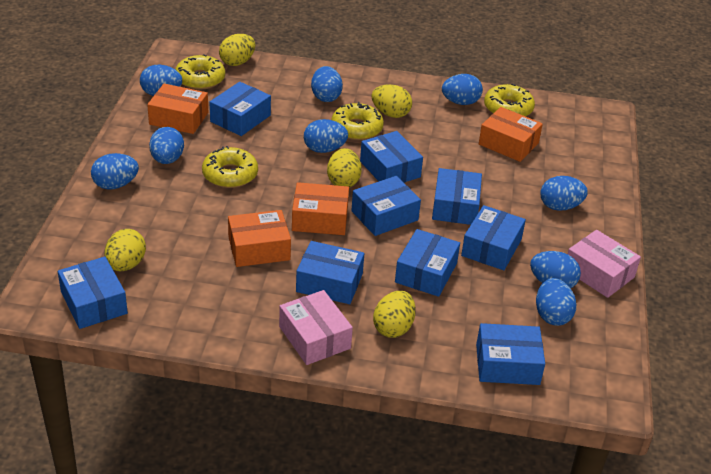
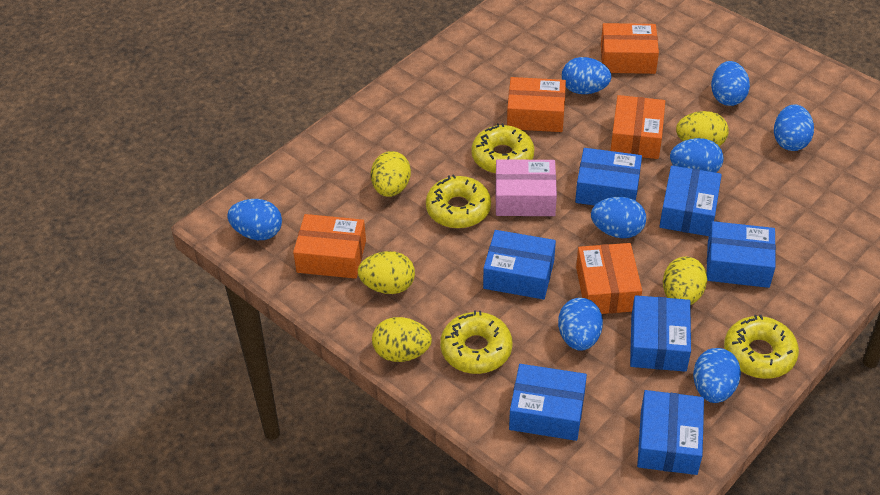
blue box: [58,257,128,329] [209,82,271,136] [296,241,364,304] [351,176,421,236] [360,131,423,183] [395,229,460,297] [432,168,482,225] [461,205,526,270] [476,323,545,385] = 9 -> [483,230,556,300] [509,364,587,441] [575,148,642,206] [630,295,691,372] [637,390,704,475] [659,166,722,236] [707,221,776,288] = 7
blue egg: [91,153,139,189] [140,65,182,96] [149,127,184,164] [304,119,348,153] [311,66,343,102] [442,74,483,105] [530,251,581,288] [536,278,576,326] [540,176,588,211] = 9 -> [227,199,282,240] [558,298,603,351] [562,57,611,94] [591,197,646,238] [670,138,723,173] [693,348,741,403] [711,61,750,106] [774,104,814,151] = 8
orange box: [147,84,208,134] [228,210,291,267] [292,182,349,235] [479,107,543,162] = 4 -> [293,214,366,279] [507,77,566,132] [576,243,642,314] [601,23,659,74] [611,95,665,159] = 5
pink box: [279,290,353,365] [568,230,641,298] = 2 -> [495,159,557,216] = 1

